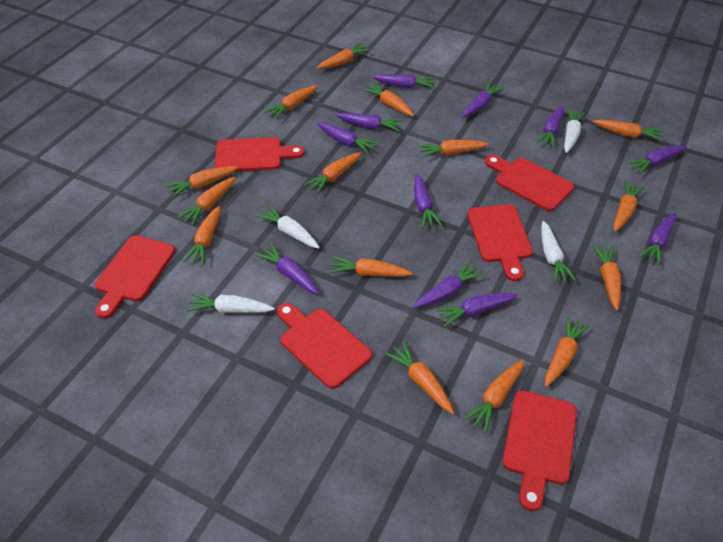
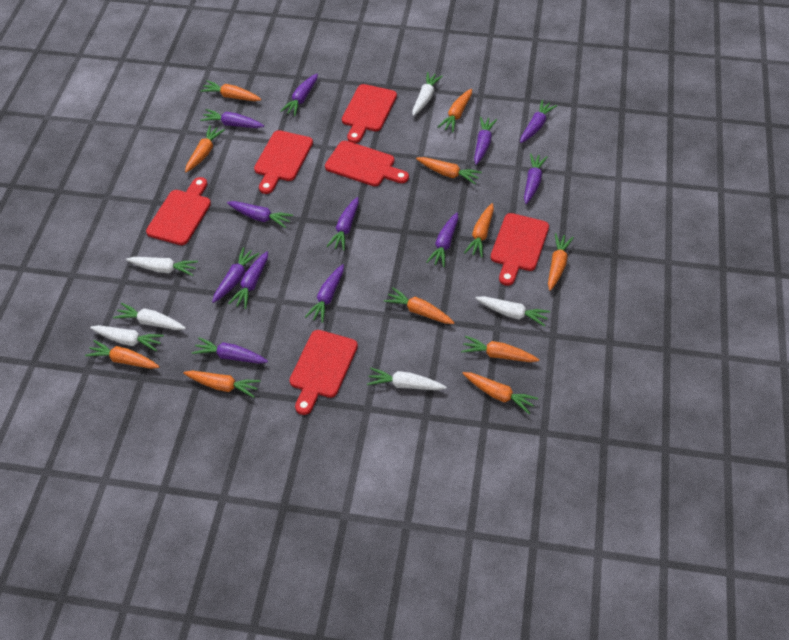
orange carrot: [165,166,239,198] [177,177,236,226] [183,206,220,265] [264,85,318,120] [304,152,361,194] [317,43,371,69] [329,256,413,277] [362,82,414,116] [385,341,454,414] [418,140,489,158] [463,360,524,433] [545,316,590,387] [592,119,664,142] [592,245,621,311] [613,180,645,232] = 15 -> [85,340,159,369] [183,371,260,398] [185,125,225,172] [200,80,262,101] [384,287,454,324] [416,157,482,184] [438,89,472,132] [461,336,539,362] [462,372,538,414] [464,203,494,257] [548,233,574,291] = 11
purple carrot: [255,243,319,294] [317,122,378,154] [336,113,403,132] [372,74,436,88] [413,261,485,308] [414,174,443,228] [435,293,518,327] [462,82,504,118] [536,106,564,148] [626,145,687,174] [638,213,676,266] = 11 -> [192,337,268,364] [200,109,264,128] [212,247,259,303] [227,201,293,228] [228,251,268,309] [280,73,318,116] [305,264,344,323] [326,197,359,251] [426,213,458,267] [474,117,497,165] [520,100,557,143] [524,153,548,204] = 12
white carrot: [186,293,275,313] [256,205,320,249] [541,221,576,283] [564,109,585,153] = 4 -> [90,325,164,352] [113,303,186,330] [126,257,198,276] [367,368,446,390] [413,72,443,116] [475,296,550,327] = 6

